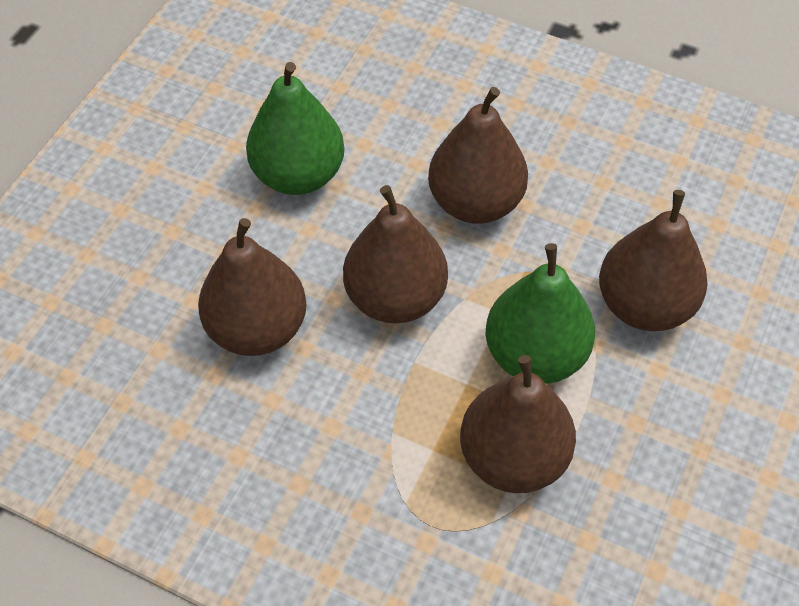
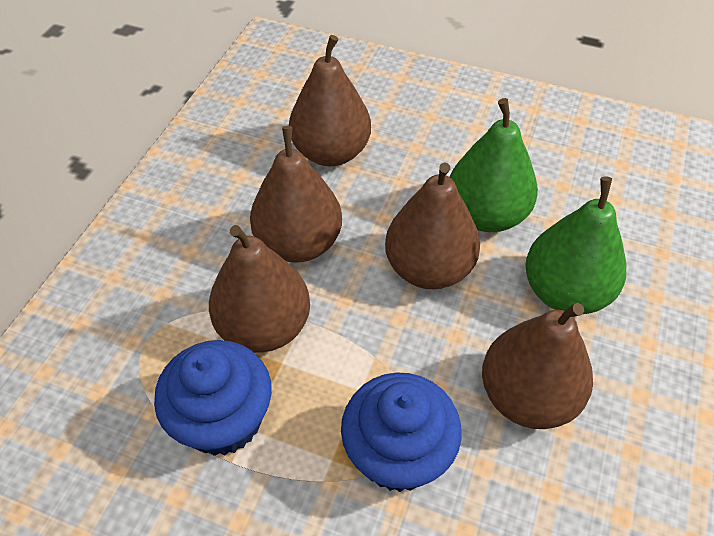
blue cupcake: none = 0 -> [154,340,272,456] [341,373,462,492] = 2

